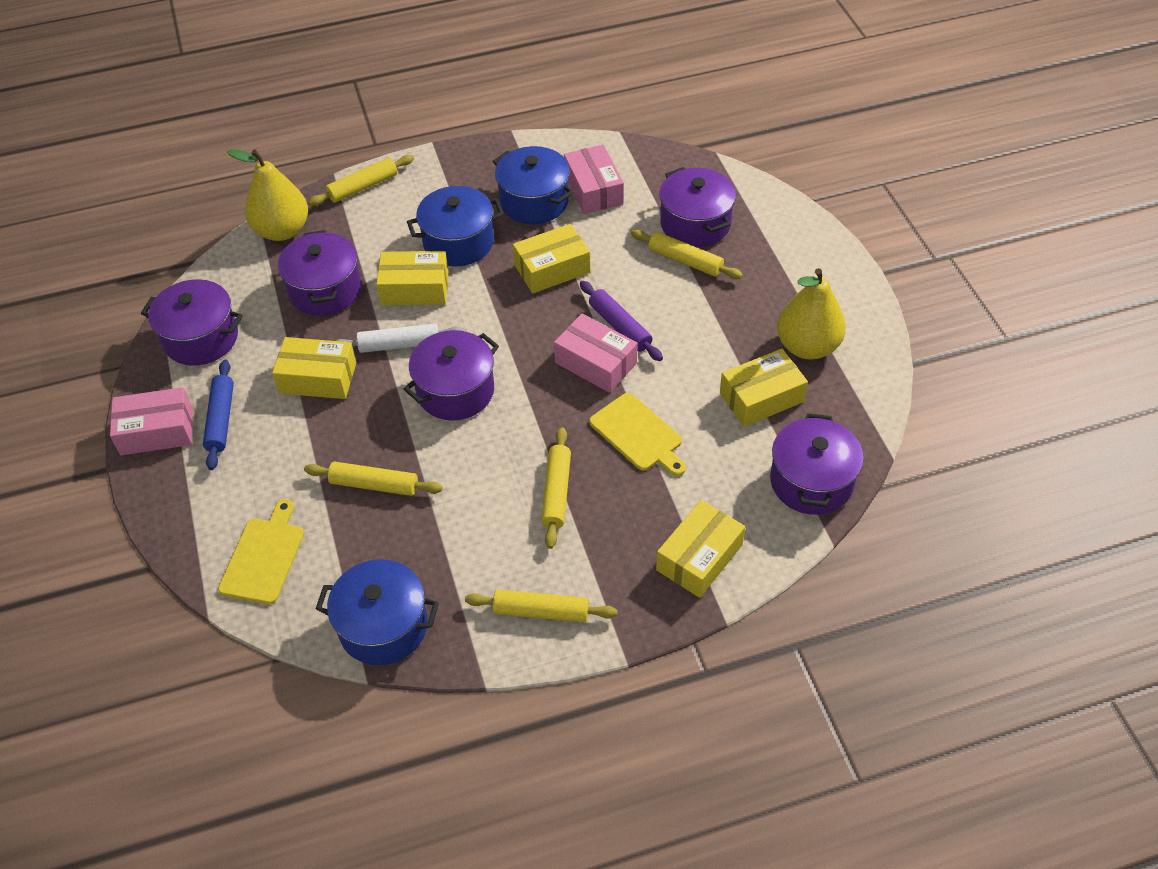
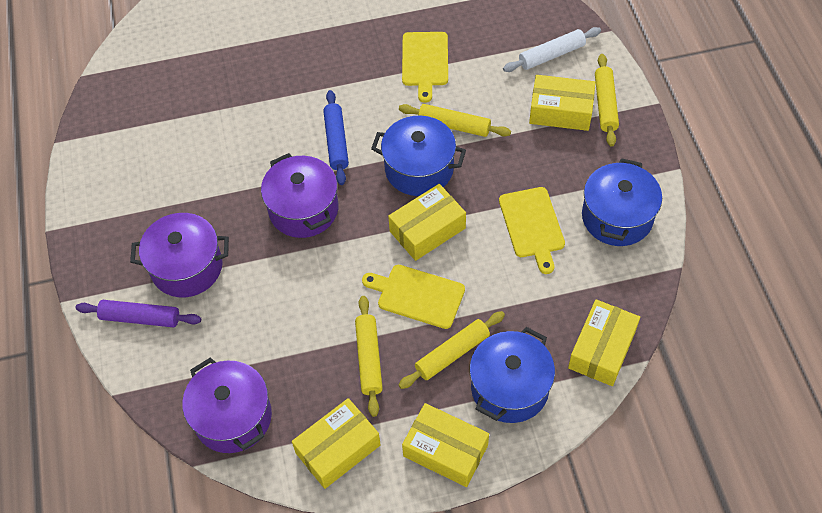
pink box: [110,387,193,455] [554,313,638,393] [564,145,624,214] = 3 -> none = 0
purple pot: [141,279,243,366] [278,230,361,316] [404,330,499,420] [659,167,736,247] [770,413,864,515] = 5 -> [130,213,229,297] [182,357,272,453] [261,153,339,238] = 3
yellow cutting board: [218,499,304,605] [589,393,686,476] = 2 -> [362,265,465,329] [402,32,448,103] [499,187,565,274] = 3
yellow pear: [227,149,308,241] [777,268,846,359] = 2 -> none = 0
yellow rolling pin: [304,462,442,496] [308,155,414,206] [465,590,618,622] [541,428,571,549] [631,229,743,279] = 5 -> [355,296,383,417] [399,104,511,137] [399,311,505,389] [595,54,619,147] = 4

